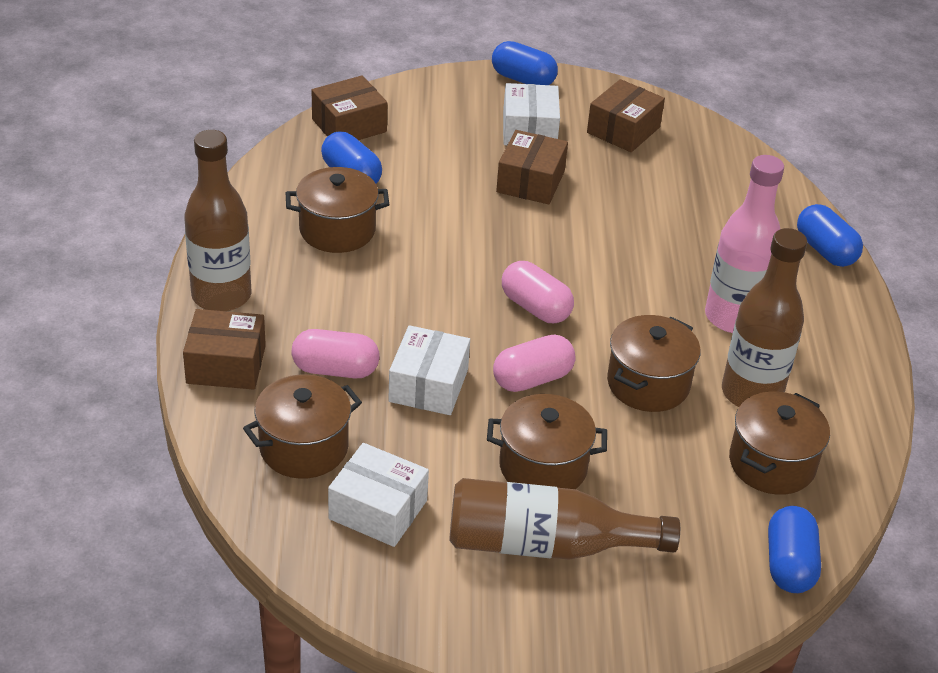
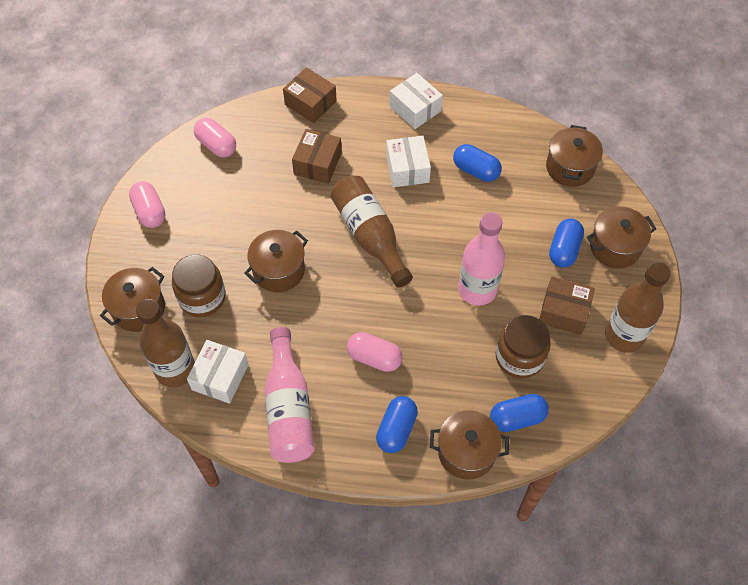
brown box: [183,309,266,390] [312,75,387,140] [496,130,568,204] [587,79,665,152] = 4 -> [283,67,337,123] [292,129,342,184] [539,277,595,335] = 3
brown jar: none = 0 -> [172,254,226,317] [496,315,551,379] = 2
pink bottle: [705,155,784,333] = 1 -> [265,327,315,463] [458,212,505,306] = 2

